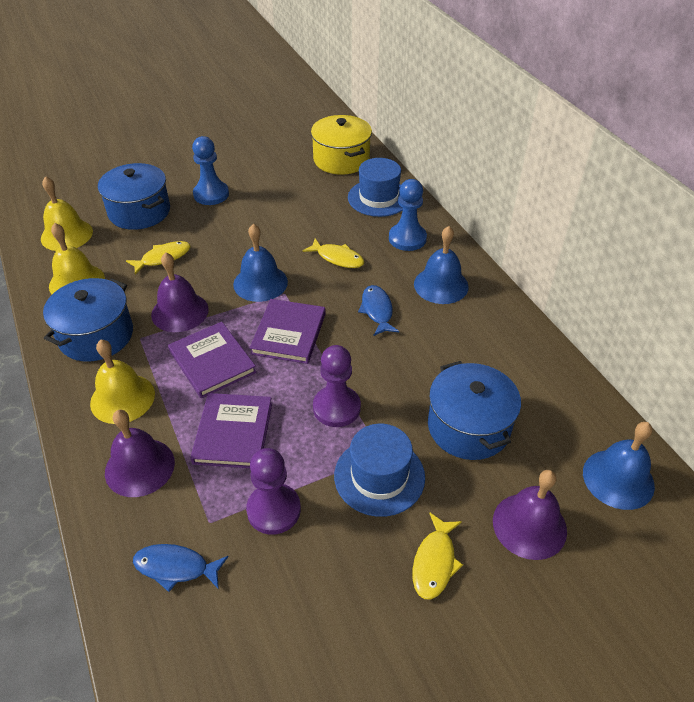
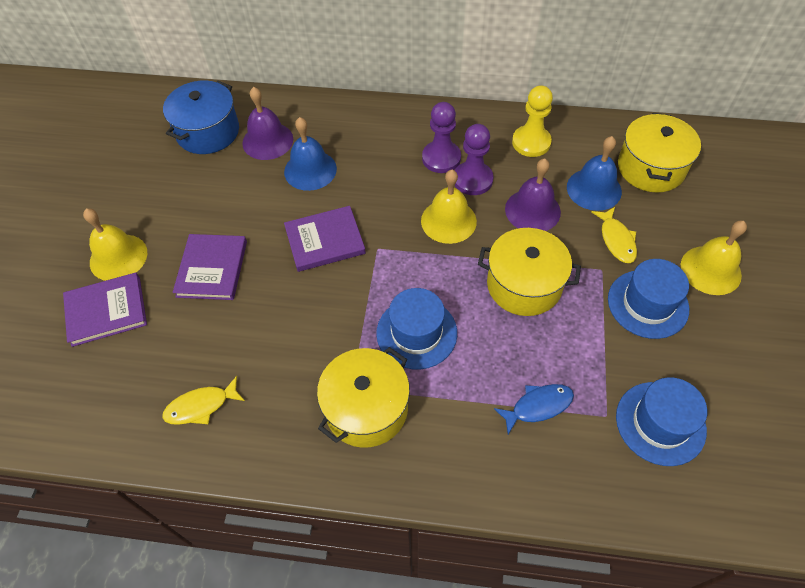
blue bell: [233,224,288,302] [414,226,469,304] [583,422,655,510] = 3 -> [284,117,337,191] [567,136,622,211] = 2
blue fish: [133,544,228,592] [358,285,399,336] = 2 -> [494,384,574,434] = 1
blue hat: [334,424,425,517] [348,158,403,217] = 2 -> [376,288,457,369] [608,259,689,339] [616,377,707,466] = 3
blue pawn: [192,136,229,205] [389,179,427,251] = 2 -> none = 0
blue pot: [43,278,133,361] [98,163,170,230] [428,361,521,460] = 3 -> [163,81,239,154] = 1
purple bell: [105,410,175,497] [151,252,209,332] [493,470,567,560] = 3 -> [242,87,293,160] [505,159,561,231] = 2
yellow fish: [126,241,191,275] [302,238,364,268] [413,513,463,599] = 3 -> [162,376,245,425] [591,207,637,263] = 2
yellow pawn: none = 0 -> [512,85,553,157] = 1
yellow pot: [311,115,372,175] = 1 -> [317,347,410,448] [478,228,581,316] [618,113,701,192] = 3

